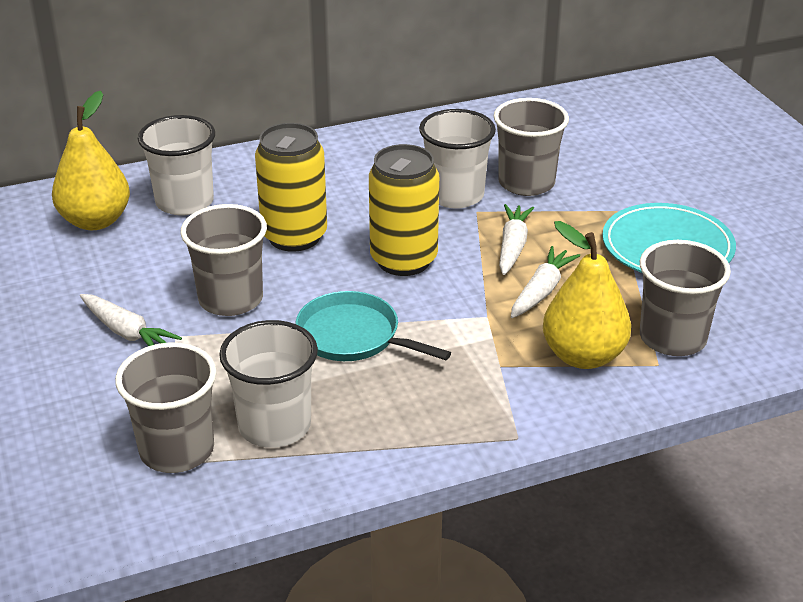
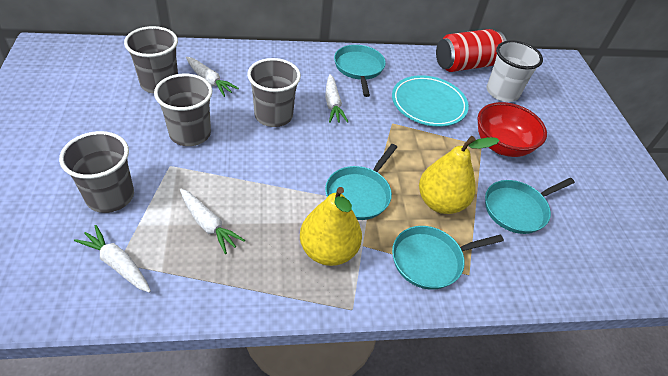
red bowl: none = 0 -> [477,102,547,157] = 1
red can: none = 0 -> [436,29,506,72] = 1
turquoise pan: [296,291,451,361] = 1 -> [325,144,397,220] [334,45,386,97] [392,226,504,290] [485,178,575,234] = 4
white carrot: [80,294,182,346] [499,204,534,275] [511,246,580,318] = 3 -> [74,225,151,293] [180,189,245,254] [186,57,239,97] [325,74,348,123] = 4
white cup: [138,115,215,216] [219,320,318,448] [419,109,496,209] = 3 -> [487,40,543,102] = 1
yellow can: [255,123,327,252] [369,144,439,276] = 2 -> none = 0

